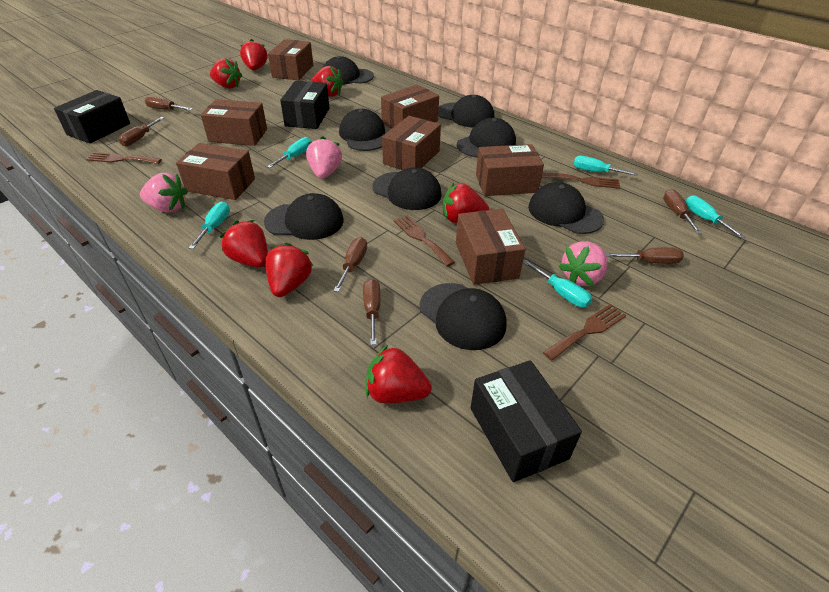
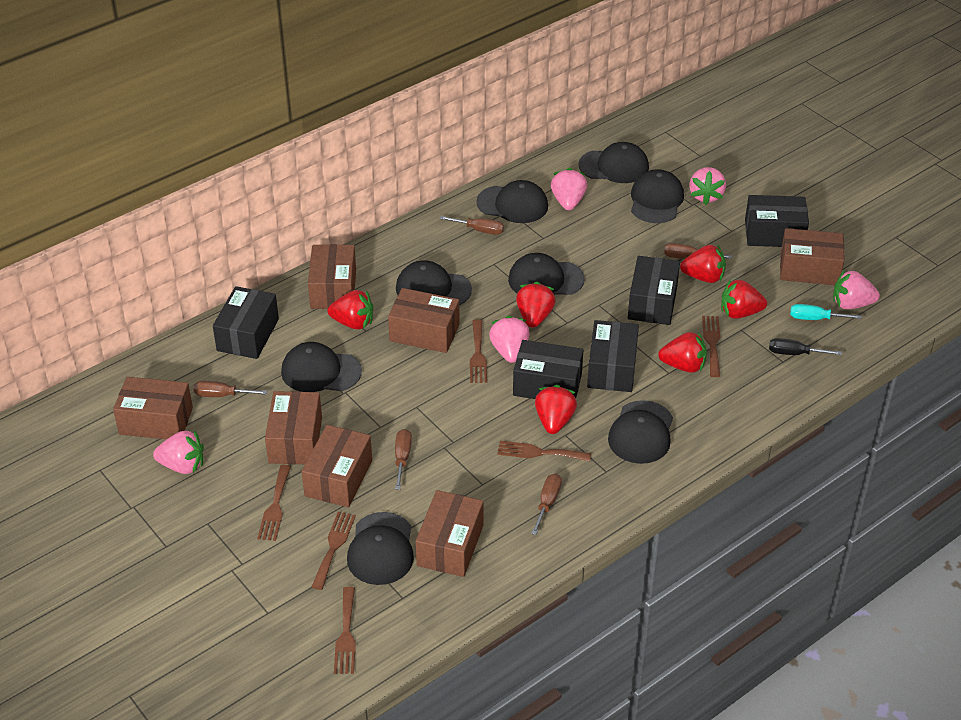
black box: [54,90,130,144] [280,81,329,129] [471,360,582,482] = 3 -> [213,286,279,359] [513,340,583,399] [587,320,639,392] [628,256,680,325] [745,195,809,247] = 5
black screwdriver: none = 0 -> [769,338,842,355] = 1
brown fork: [86,152,162,164] [394,215,455,267] [541,173,620,189] [543,304,626,361] = 4 -> [257,465,291,541] [312,512,356,590] [334,587,356,674] [470,319,487,383] [497,441,591,461] [702,316,720,377] = 6
brown screwdriver: [119,117,164,146] [145,96,193,110] [334,237,367,292] [363,279,381,345] [606,247,684,264] [663,189,702,234] = 6 -> [194,380,267,397] [395,429,412,490] [440,216,504,235] [531,473,562,535] [664,243,732,259] = 5
pink strawberry: [140,173,188,213] [306,136,342,179] [558,241,608,286] = 3 -> [153,430,204,474] [489,316,530,363] [551,168,587,210] [689,167,726,205] [833,270,880,309] = 5
red strawberry: [210,58,242,89] [220,220,268,267] [240,39,267,70] [265,243,313,297] [311,66,344,97] [366,345,432,404] [443,183,489,223] = 7 -> [328,290,373,330] [516,282,556,328] [535,385,577,434] [658,332,707,373] [680,245,726,283] [721,279,767,319] = 6
turquoise screwdriver: [189,201,230,249] [267,137,312,168] [523,260,592,307] [573,156,638,176] [685,195,745,238] = 5 -> [790,304,862,320] = 1

